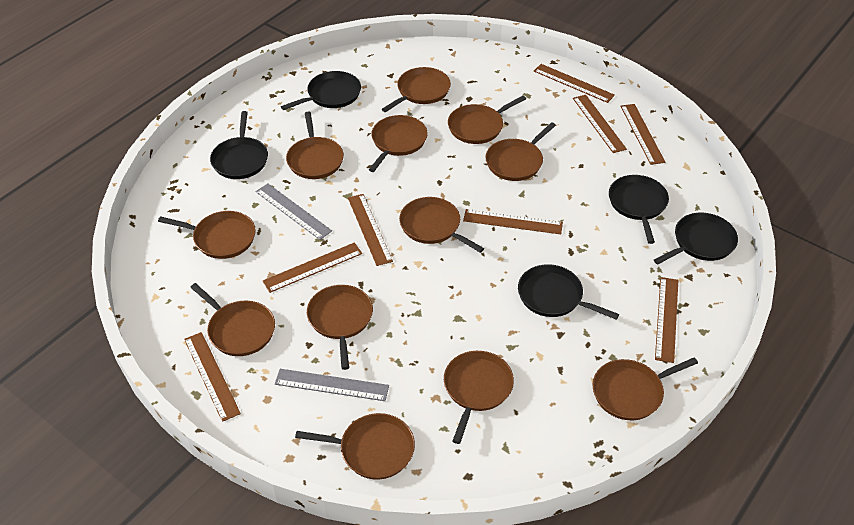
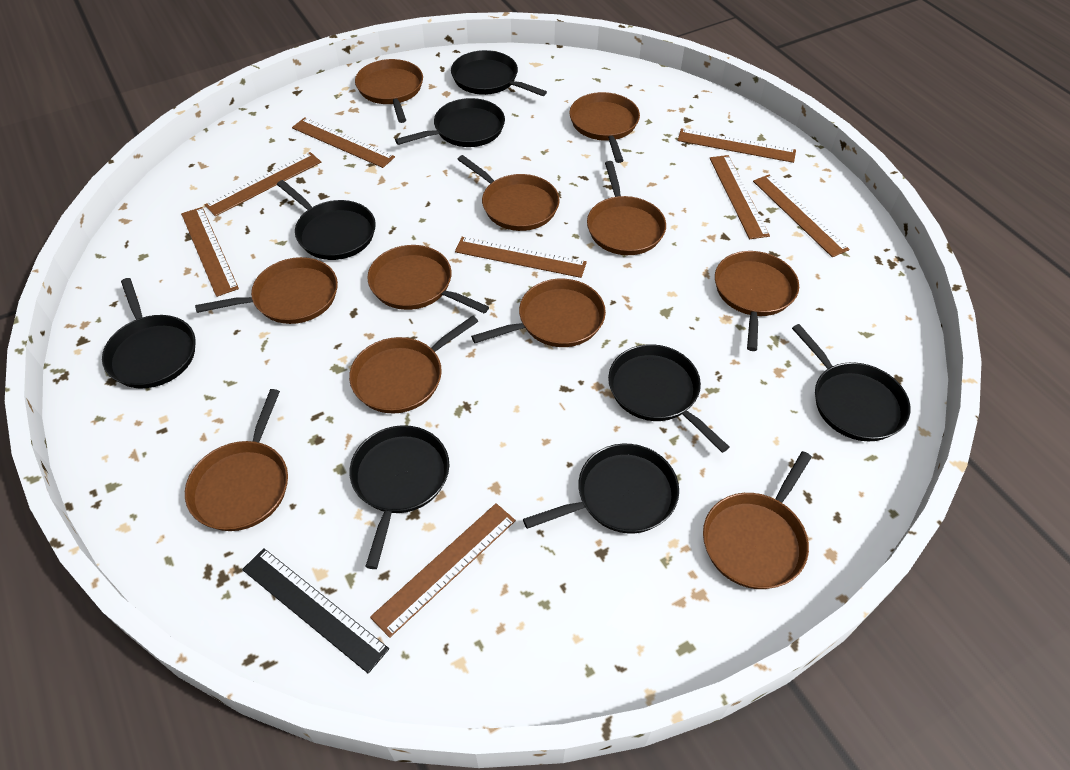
black pan: [210,111,268,179] [281,71,361,110] [518,264,619,320] [609,175,669,244] [654,213,738,264] = 5 -> [102,278,195,388] [277,180,376,260] [350,425,449,569] [395,98,505,147] [451,50,547,96] [523,444,679,534] [608,344,729,453] [792,324,911,441] = 8
black ruler: none = 0 -> [242,548,389,673] = 1
brown pan: [158,211,256,259] [190,283,275,356] [286,112,344,179] [295,413,415,480] [307,285,373,370] [369,115,428,172] [382,67,451,112] [399,197,484,253] [444,351,514,444] [448,95,526,144] [485,122,556,181] [592,357,698,420] = 12 -> [185,389,288,531] [195,257,338,324] [349,316,479,414] [355,59,423,123] [367,245,489,314] [457,155,560,231] [471,279,606,347] [569,92,640,163] [587,161,666,255] [703,451,812,589] [715,251,799,351] = 11
grey ruler: [256,183,332,240] [275,369,389,401] = 2 -> none = 0

